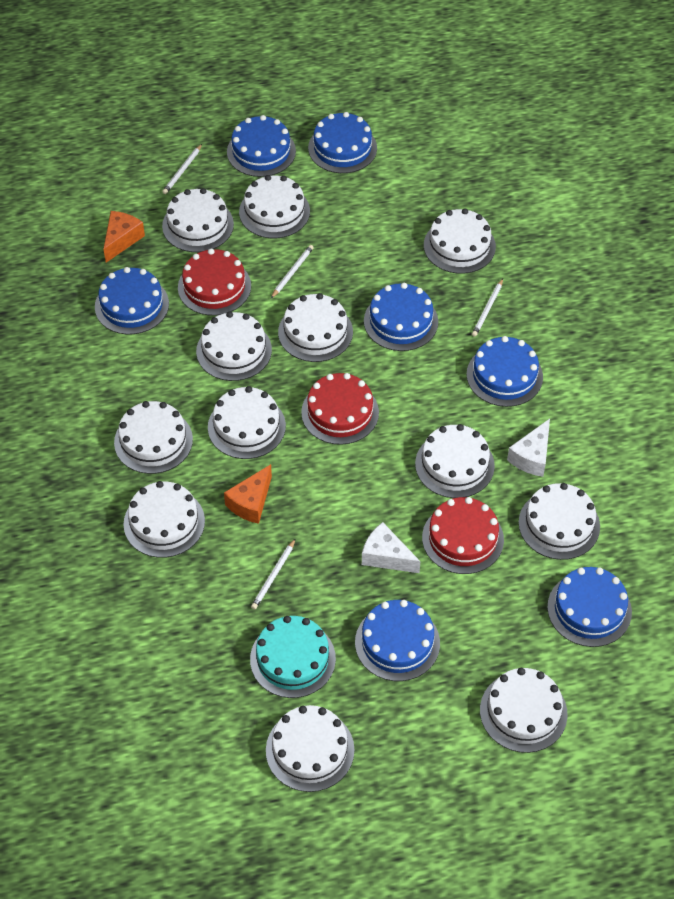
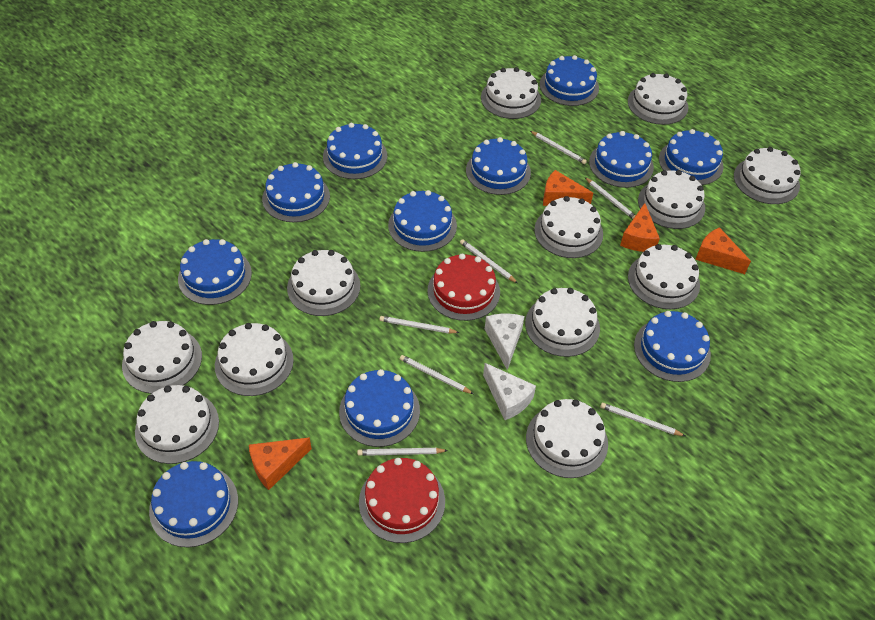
blue cake: [95,267,169,334] [227,115,296,177] [308,112,377,173] [355,600,440,681] [364,283,438,351] [467,336,543,407] [547,567,632,647] = 7 -> [149,461,238,547] [178,239,252,305] [262,162,330,222] [323,123,387,179] [339,369,420,447] [388,190,457,252] [466,137,531,195] [540,55,599,106] [589,131,654,188] [634,311,711,382] [659,129,723,185] = 11
orange cheese: [103,211,145,263] [224,464,272,524] = 2 -> [249,437,312,490] [543,170,593,206] [620,203,660,252] [695,227,751,274] = 4
red cake: [178,249,251,316] [301,373,379,445] [422,497,504,574] = 3 -> [359,458,445,543] [427,254,500,321] = 2
turquoise cake: [250,616,336,698] = 1 -> none = 0
white pencil: [162,144,202,194] [251,538,296,610] [271,245,314,298] [472,279,503,337] = 4 -> [357,448,448,456] [379,316,460,334] [400,355,474,394] [460,239,518,283] [530,131,587,164] [585,177,636,219] [600,403,685,436] = 7

